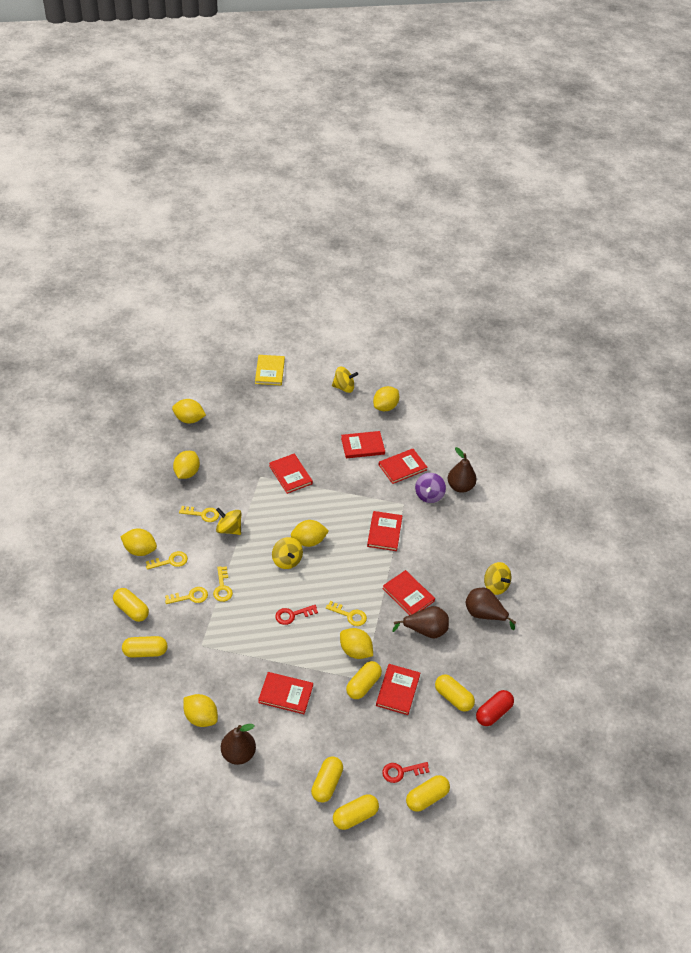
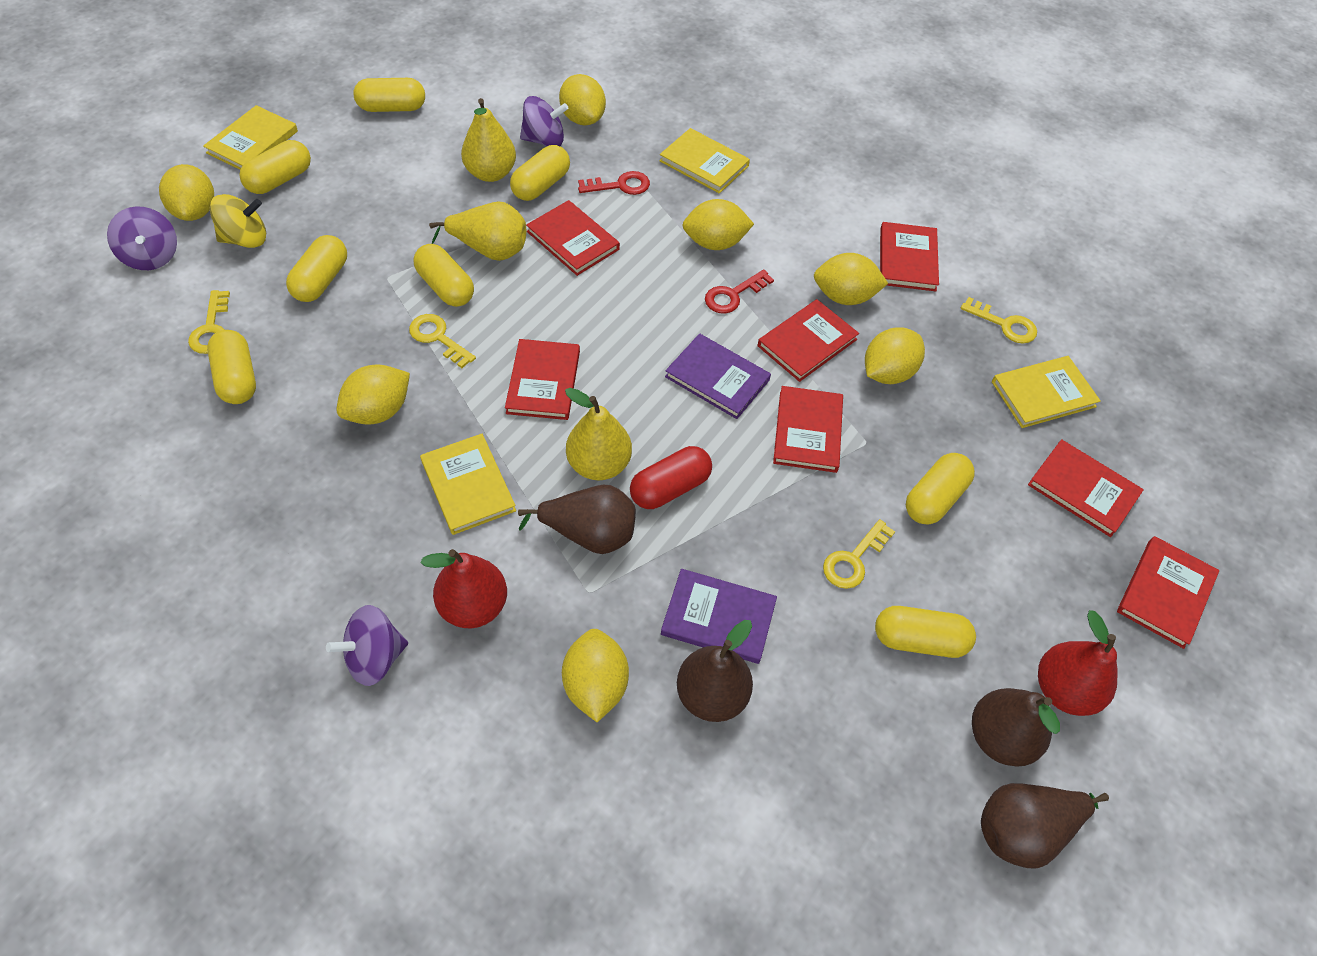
purple book: none = 0 -> [661,569,777,664] [665,333,771,419] = 2
purple spinning top: [415,473,446,503] = 1 -> [107,206,177,270] [326,605,408,686] [520,96,569,146] = 3
red pear: none = 0 -> [420,549,507,628] [1038,610,1118,716] = 2
yellow book: [255,355,285,386] = 1 -> [203,105,298,170] [420,434,516,535] [660,128,750,194] [992,356,1101,428] = 4
yellow capsule: [113,588,149,622] [122,636,168,658] [311,756,343,803] [333,794,379,830] [346,661,382,699] [406,775,450,812] [435,674,475,712] = 7 -> [207,330,256,404] [239,140,311,194] [286,235,347,302] [353,78,425,112] [413,244,474,307] [510,145,570,201] [875,606,976,658] [906,453,975,525] = 8
yellow key: [146,551,188,570] [165,587,208,604] [179,506,219,522] [213,566,233,602] [326,601,367,626] = 5 -> [188,290,230,354] [409,314,476,368] [823,519,895,589] [961,297,1037,344] = 4
yellow pear: none = 0 -> [429,201,526,261] [461,98,516,182] [565,388,632,480] = 3
yellow spinning top: [216,508,241,535] [272,537,303,569] [332,366,358,393] [484,562,511,595] = 4 -> [210,194,266,248] = 1

